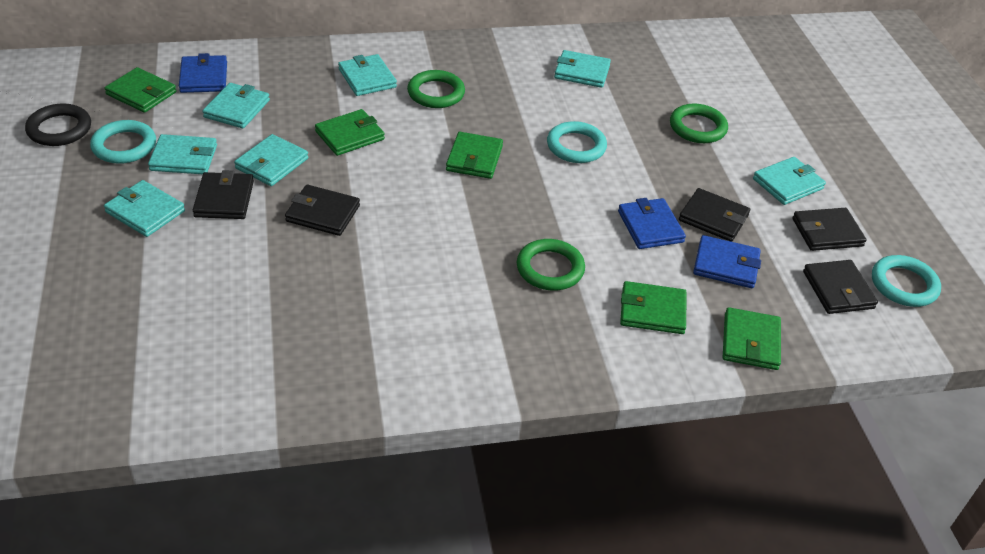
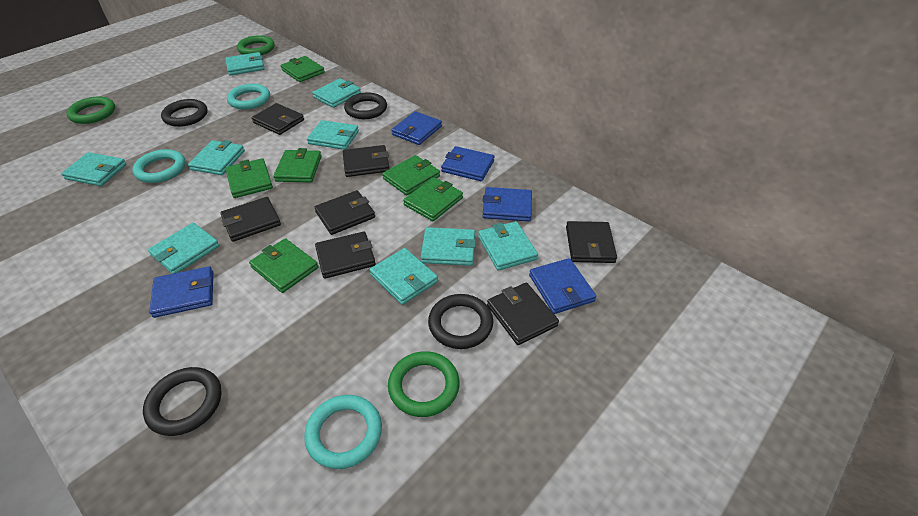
black ring: [25,104,91,146] = 1 -> [143,367,222,436] [161,99,207,127] [344,92,387,119] [428,294,493,349] = 4
black wallet: [193,170,254,219] [285,185,360,236] [679,188,750,242] [792,208,867,251] [803,260,878,314] = 5 -> [220,197,281,242] [252,103,304,135] [314,190,375,235] [315,232,376,279] [343,145,390,177] [487,282,559,345] [566,221,617,263] = 7
blue wallet: [179,53,227,93] [618,198,686,249] [693,235,761,288] = 3 -> [149,266,213,318] [391,111,442,145] [441,146,494,181] [483,187,532,222] [529,258,596,314] = 5
green wallet: [105,67,177,113] [315,109,385,156] [446,132,503,179] [620,281,686,334] [723,307,781,370] = 5 -> [226,158,273,198] [249,238,319,293] [273,148,322,183] [281,56,325,82] [382,155,440,196] [403,177,463,221] = 6
turquoise wallet: [104,180,185,237] [148,134,217,174] [202,83,270,129] [234,134,308,186] [338,54,397,96] [554,50,611,88] [753,157,826,205] = 7 -> [61,152,127,186] [148,223,220,274] [188,140,245,175] [225,52,265,76] [307,120,359,150] [312,78,361,108] [369,248,438,305] [420,227,476,266] [478,221,538,271] = 9

